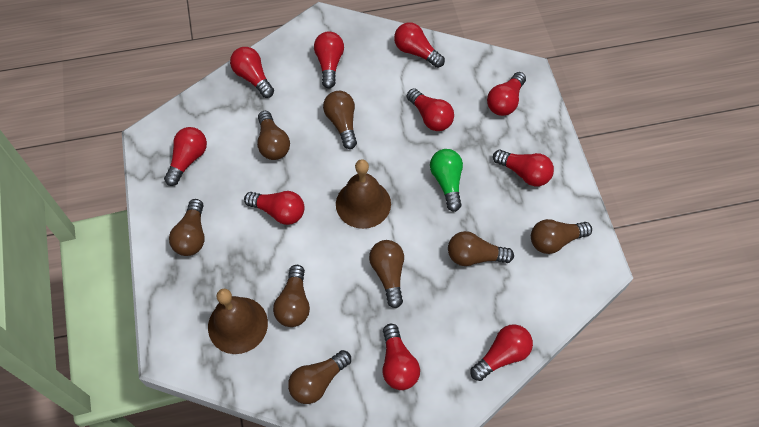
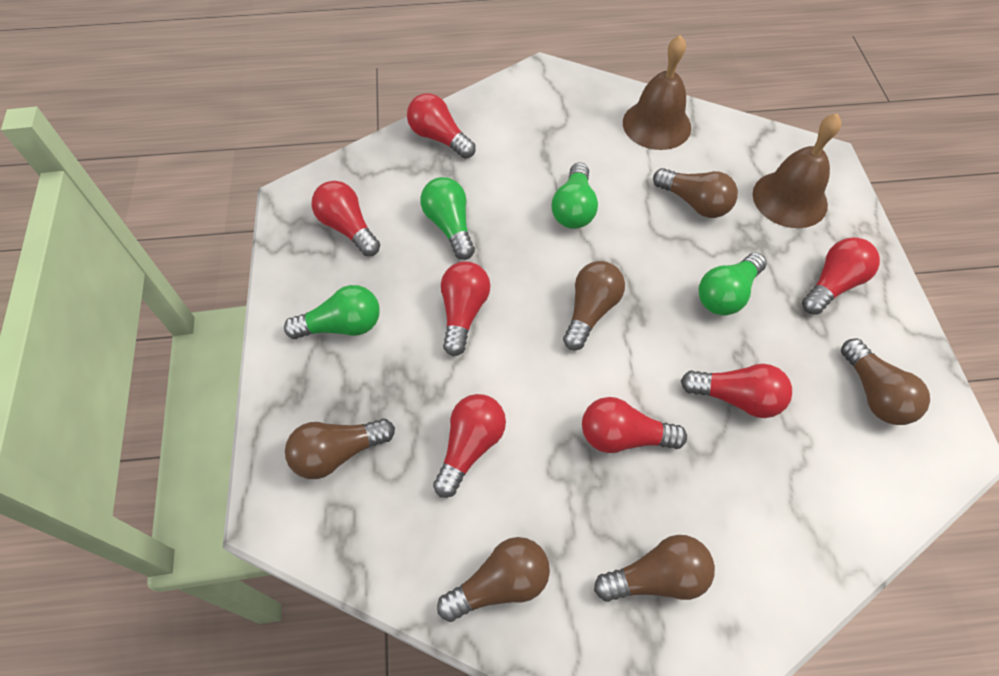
brown light bulb: [169,199,205,256] [257,111,290,160] [273,265,310,327] [288,350,351,404] [323,91,357,149] [369,240,404,308] [448,231,514,266] [531,219,592,254] = 8 -> [285,418,395,479] [437,537,550,622] [563,261,625,350] [594,535,715,602] [653,168,738,218] [841,338,930,425] = 6
green light bulb: [430,149,463,212] = 1 -> [284,285,380,339] [420,177,475,260] [552,162,598,229] [698,253,767,315] = 4
red light bulb: [164,127,207,186] [230,47,274,98] [244,191,305,225] [314,31,344,88] [383,324,420,390] [394,22,445,68] [407,88,454,131] [471,324,533,381] [487,72,526,116] [493,150,554,186] = 10 -> [312,181,380,256] [407,93,476,159] [433,394,506,498] [441,261,491,356] [582,397,687,453] [681,364,792,418] [802,237,880,315] = 7

